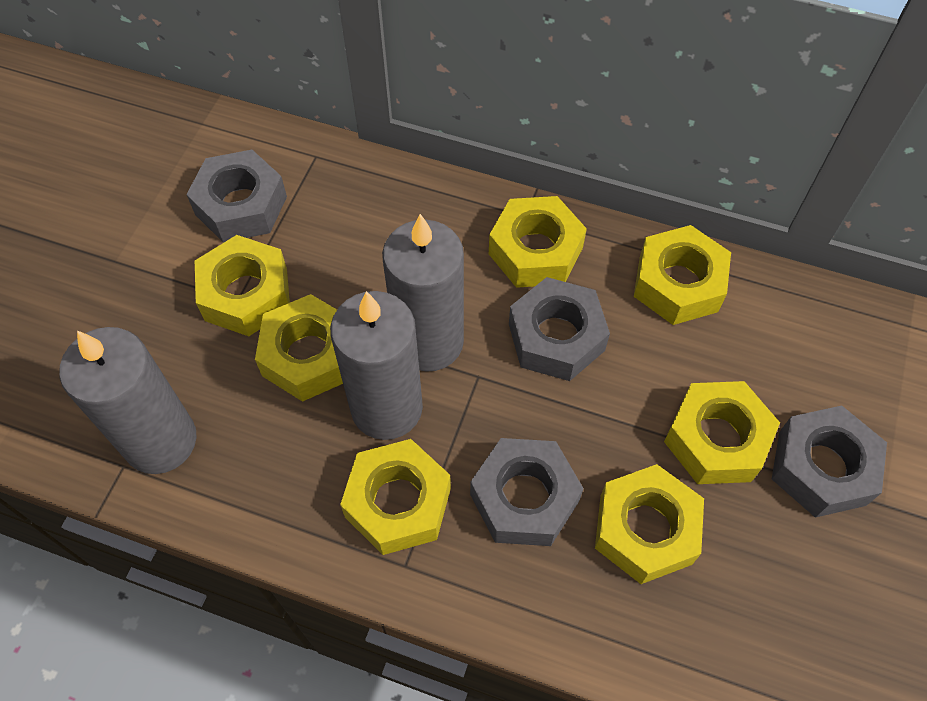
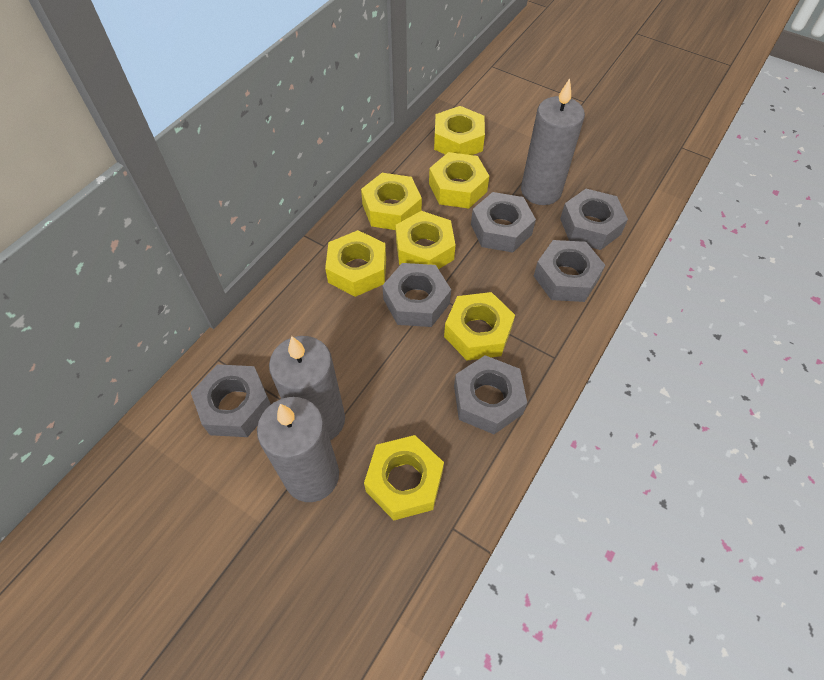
grey nut: [186,150,287,243] [470,438,584,546] [509,277,610,381] [772,406,887,518] = 4 -> [191,364,271,437] [382,263,451,327] [454,355,527,434] [471,192,536,253] [534,240,605,302] [560,189,628,250] = 6

